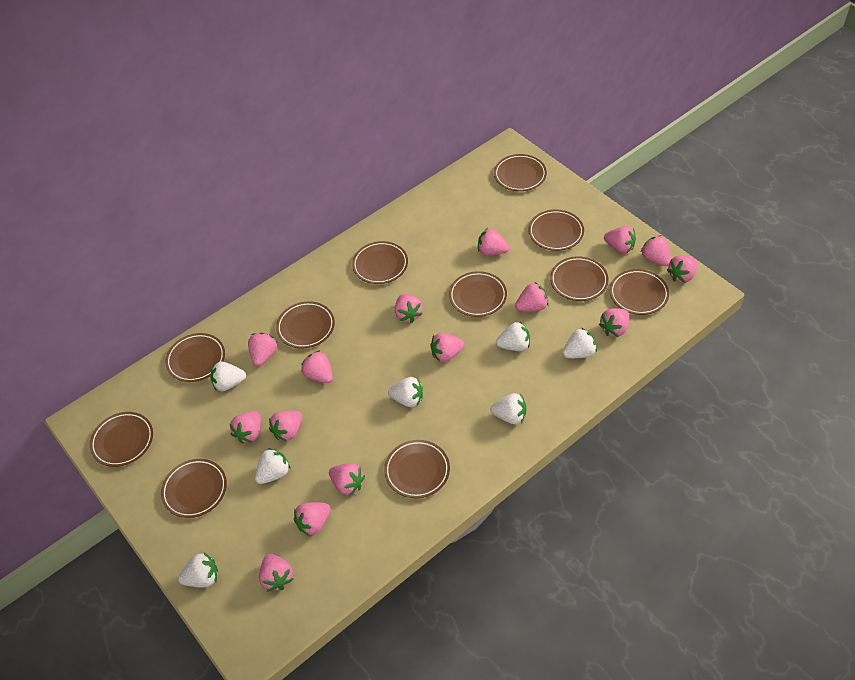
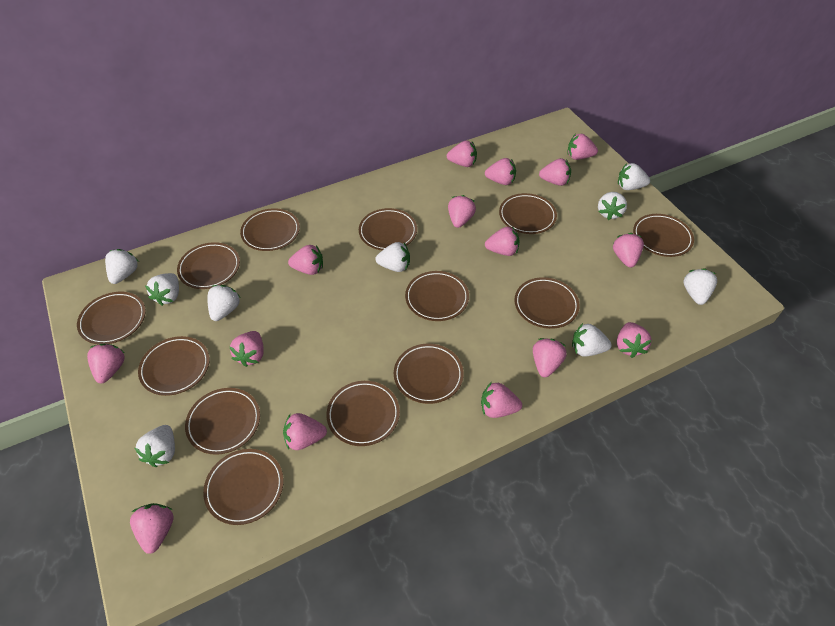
brown plate: [90,412,153,467] [161,459,227,518] [165,333,225,382] [276,301,335,348] [352,241,408,284] [384,440,450,498] [449,271,507,317] [494,154,547,191] [528,210,584,251] [550,256,609,301] [610,269,669,315] = 11 -> [77,292,146,345] [138,336,209,396] [177,242,240,289] [185,388,260,455] [203,449,284,525] [240,208,300,251] [326,381,400,446] [359,208,417,250] [394,344,464,404] [405,271,469,321] [499,193,557,234] [514,277,579,329] [633,214,694,257] = 13
white strawberry: [178,553,218,588] [210,362,246,391] [255,448,291,484] [388,377,423,407] [490,393,526,424] [496,321,530,351] [562,328,597,358] = 7 -> [105,249,139,284] [135,425,175,467] [145,273,179,306] [207,285,240,321] [375,242,410,272] [572,323,612,357] [598,192,627,220] [618,163,650,190] [683,268,717,305] = 9

